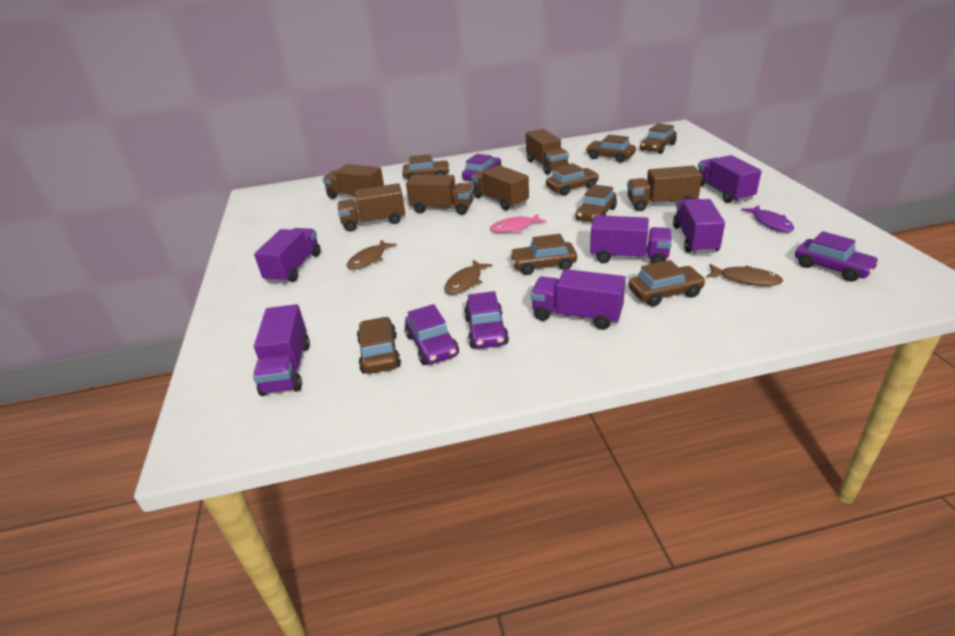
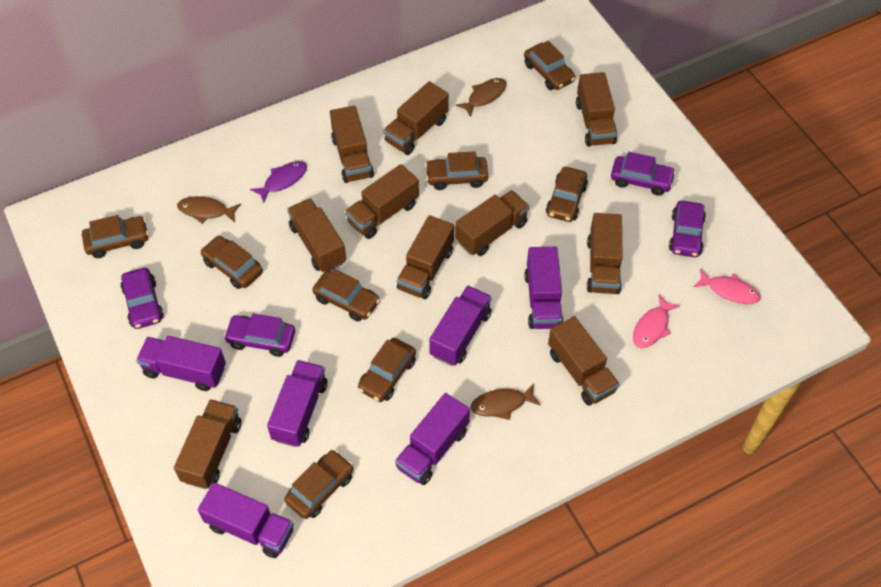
brown truck: [323,164,384,199] [338,183,405,231] [406,175,474,215] [472,165,529,210] [526,129,569,175] [627,166,702,211] = 6 -> [174,399,242,489] [287,198,346,272] [330,105,374,183] [345,164,419,239] [383,81,449,155] [397,215,454,299] [455,190,529,256] [548,316,619,406] [576,72,617,147] [587,213,622,294] = 10
pink fish: [490,213,547,233] = 1 -> [633,295,680,348] [694,268,761,304] = 2

